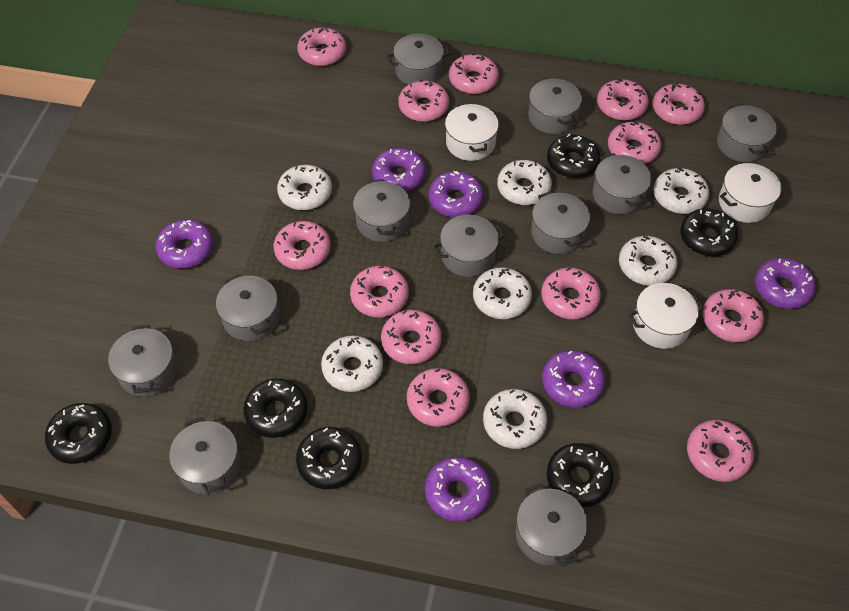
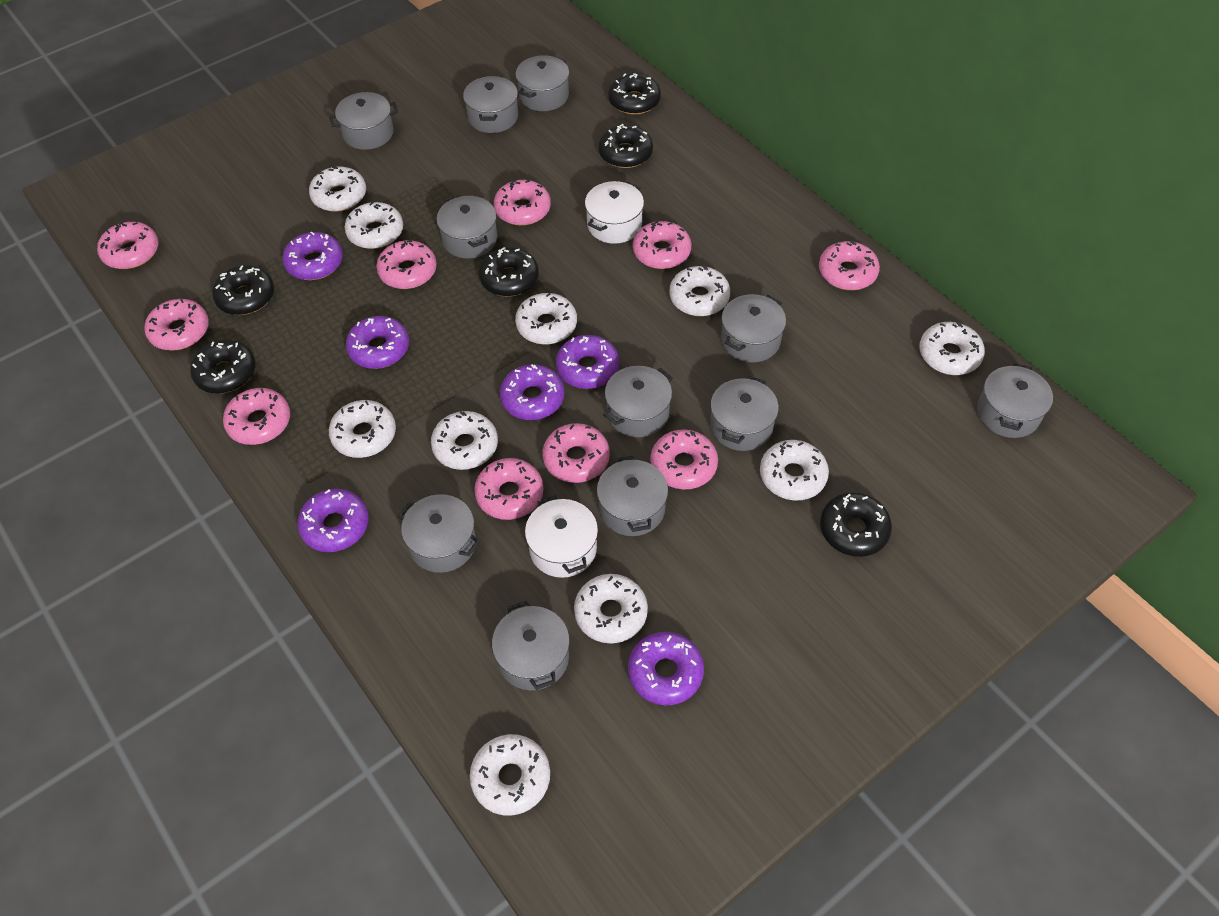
pink donut: [274,221,331,270] [297,27,346,66] [350,266,409,317] [381,310,442,364] [398,79,449,122] [407,368,470,427] [449,53,499,94] [542,267,601,319] [597,79,649,121] [608,121,661,164] [653,83,705,125] [687,420,754,482] [702,289,764,342] = 13 -> [97,222,158,269] [144,299,209,351] [223,388,290,445] [376,240,437,289] [474,458,543,520] [494,180,551,225] [542,423,610,483] [633,221,691,269] [650,429,718,490] [819,241,880,290] = 10
white donut: [277,165,332,210] [321,336,383,392] [473,267,532,319] [483,389,547,449] [497,160,552,205] [619,236,677,286] [653,167,709,214] = 7 -> [309,166,366,212] [329,400,396,458] [344,202,403,249] [431,411,498,470] [470,734,550,816] [515,293,577,345] [574,574,648,644] [669,266,730,316] [760,440,829,500] [919,322,985,375] = 10
white pot: [445,103,499,161] [629,283,704,349] [719,163,783,223] = 3 -> [525,495,598,578] [585,181,644,244] = 2

